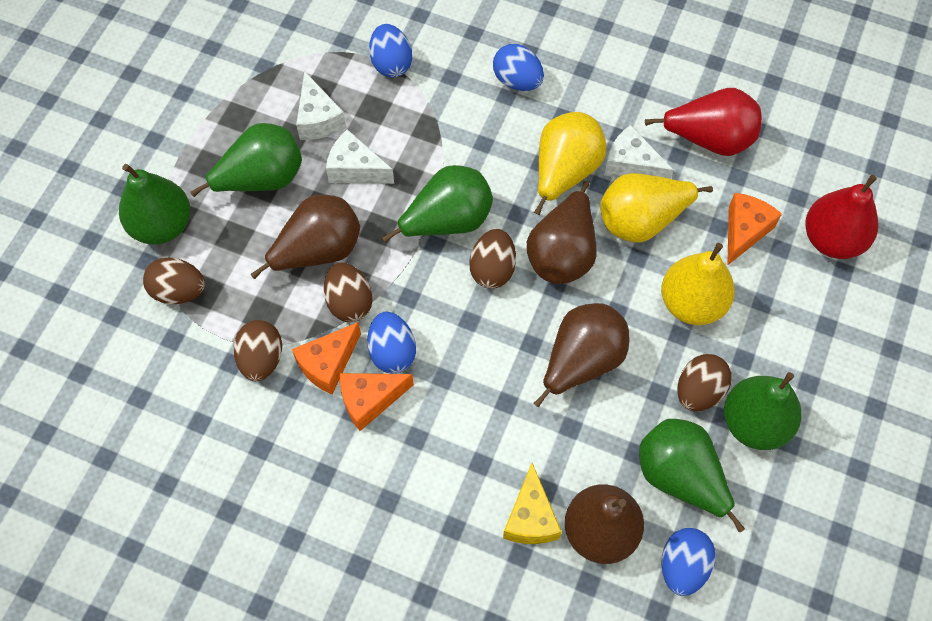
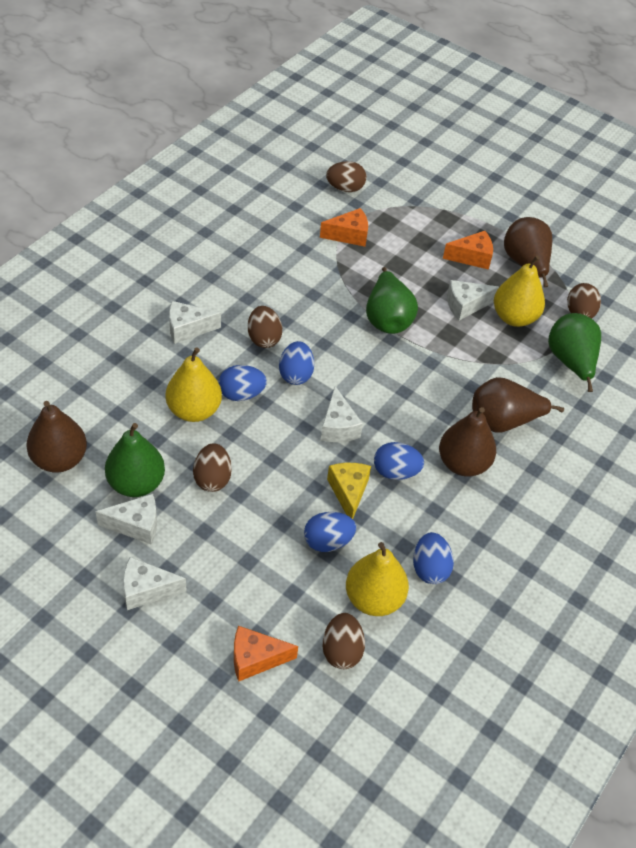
blue egg: [367,312,416,374] [369,24,412,78] [493,44,544,91] [661,528,716,596] = 4 -> [219,365,267,401] [279,341,314,385] [304,512,356,552] [374,442,424,480] [413,532,454,584] = 5
green pear: [119,164,190,245] [190,123,302,197] [382,165,493,243] [639,419,745,532] [724,372,801,450] = 5 -> [105,423,165,497] [366,267,418,334] [548,313,601,392] = 3
red pear: [645,88,762,156] [805,175,878,259] = 2 -> none = 0
white cheese: [296,71,346,140] [326,129,394,184] [604,125,674,179] = 3 -> [95,494,157,544] [123,557,187,610] [169,301,221,344] [321,386,363,442] [447,280,499,321] = 5

